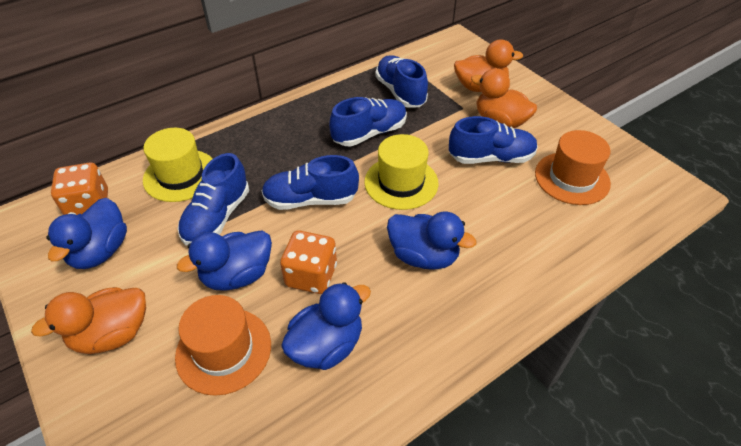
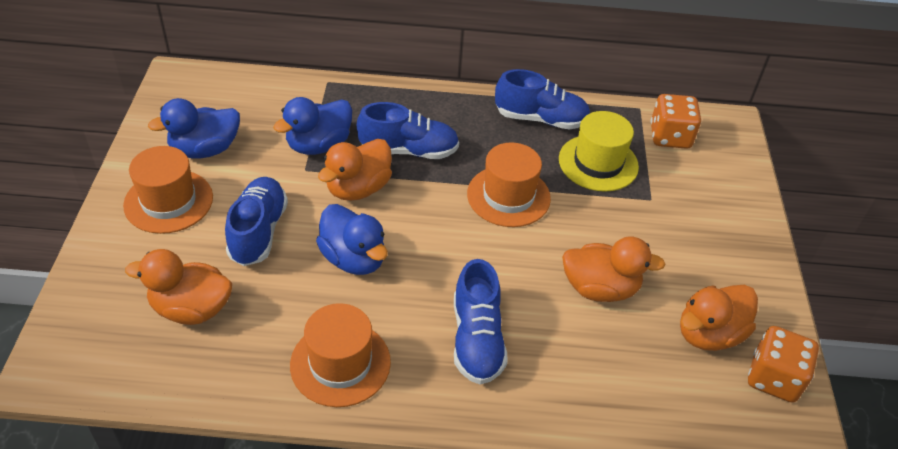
blue duck: [46,198,127,269] [177,230,272,291] [281,282,371,370] [387,212,476,270] = 4 -> [148,98,240,158] [273,97,352,155] [316,204,388,275] = 3
blue shoe: [178,153,249,246] [261,155,359,210] [329,97,407,146] [375,55,428,107] [449,116,538,164] = 5 -> [225,177,288,266] [357,102,459,159] [454,259,508,385] [495,69,590,130] = 4
orange duck: [31,287,146,354] [454,39,523,92] [471,68,537,128] = 3 -> [125,249,232,325] [318,139,392,201] [562,236,666,302] [680,285,758,351] = 4
orange hat: [175,295,271,396] [535,130,611,205] = 2 -> [123,146,213,234] [290,303,391,407] [467,142,551,227] = 3
yellow hat: [143,128,213,202] [364,134,438,210] = 2 -> [559,111,639,192] = 1

